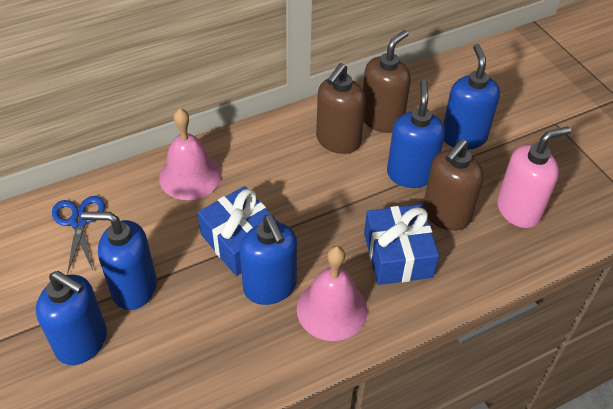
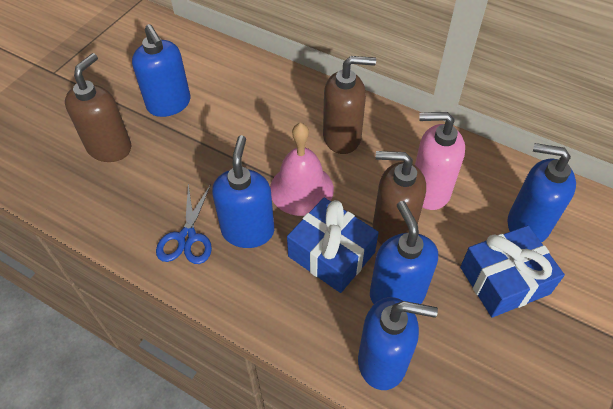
pink bell: [159,108,222,200] [297,246,368,341] = 2 -> [270,123,334,216] = 1

